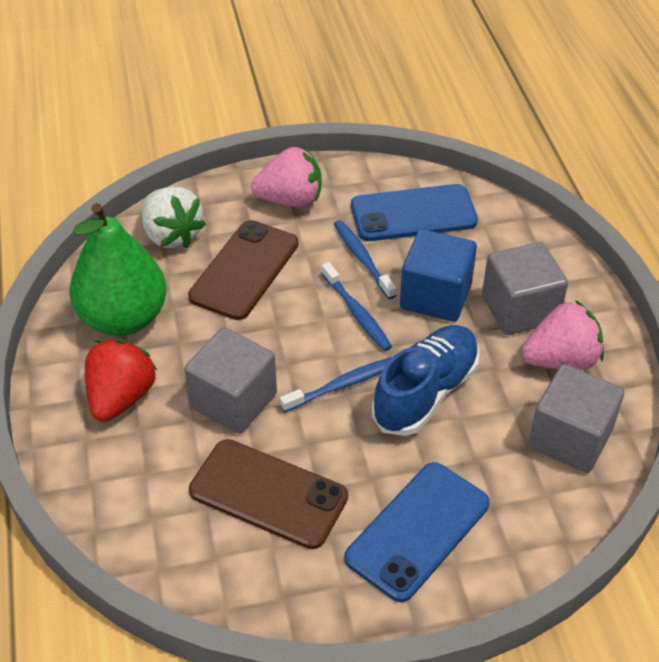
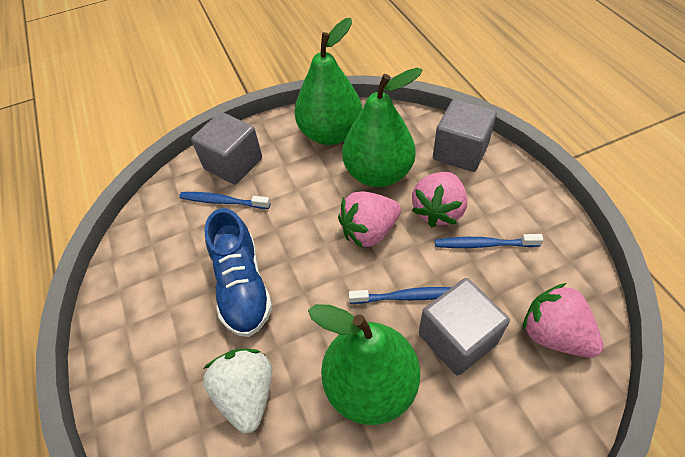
blue cube: [400,229,477,322] = 1 -> none = 0
blue phone: [344,462,490,602] [351,184,478,241] = 2 -> none = 0
brown phone: [188,220,299,320] [189,439,348,549] = 2 -> none = 0
green pear: [70,203,167,336] = 1 -> [295,18,362,145] [308,304,420,425] [342,68,422,187] = 3
pink strawberry: [251,147,322,208] [522,300,604,370] = 2 -> [338,192,401,248] [412,172,468,227] [522,283,603,358] = 3
red strawberry: [85,339,157,422] = 1 -> none = 0

